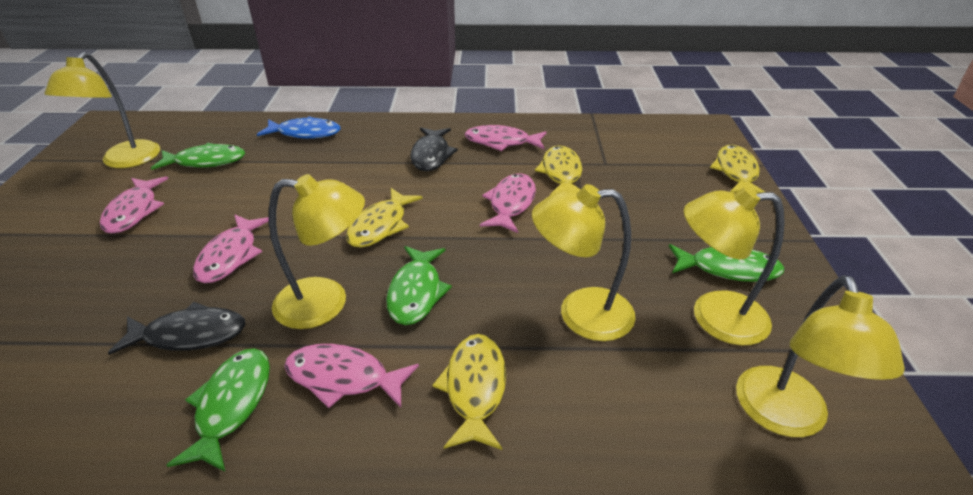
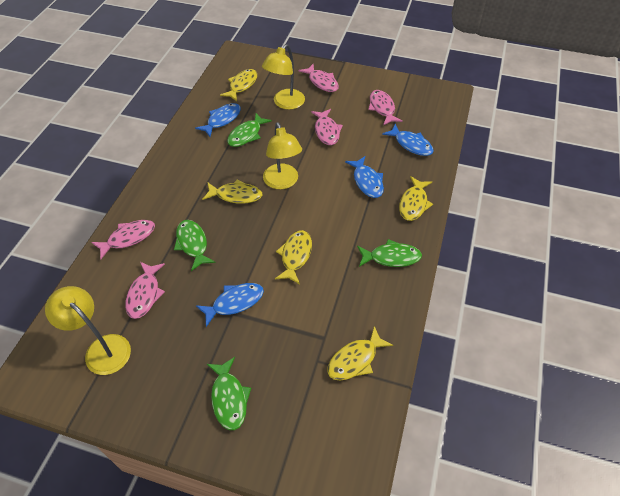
black fish: [108,302,245,355] [410,127,458,171] = 2 -> none = 0
blue fish: [257,116,340,139] = 1 -> [195,103,241,137] [196,283,264,327] [345,156,384,198] [382,124,434,156] = 4
yellow fish: [346,188,423,248] [432,334,506,450] [535,145,582,195] [710,145,765,193] = 4 -> [202,179,263,204] [220,69,257,101] [275,230,312,284] [327,326,393,380] [399,176,433,221] = 5
yellow lamp: [44,52,160,168] [269,174,365,329] [532,184,635,341] [684,186,785,345] [736,275,905,437] = 5 -> [45,286,131,375] [262,44,305,110] [263,122,302,189] = 3

